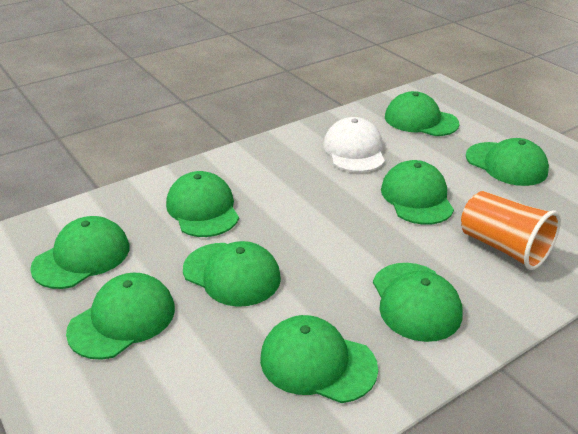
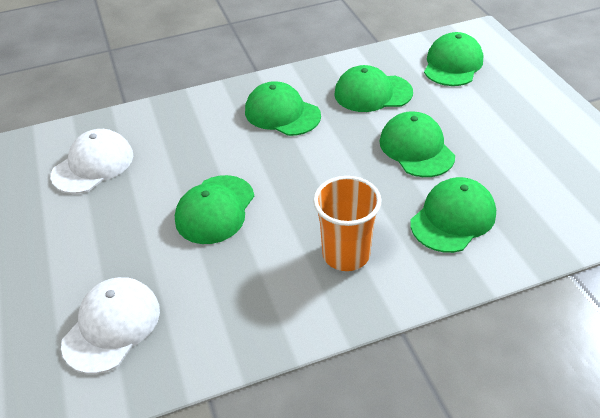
green cap: [30,216,129,289] [66,273,175,360] [166,171,239,237] [183,241,281,307] [260,315,378,403] [373,263,463,342] [381,160,454,225] [385,91,460,136] [466,138,549,186] = 9 -> [175,175,254,244] [245,81,321,136] [334,65,413,112] [380,111,455,177] [410,177,496,253] [424,32,483,86] = 6
white cap: [323,117,385,172] = 1 -> [51,129,133,194] [61,277,160,374] = 2

